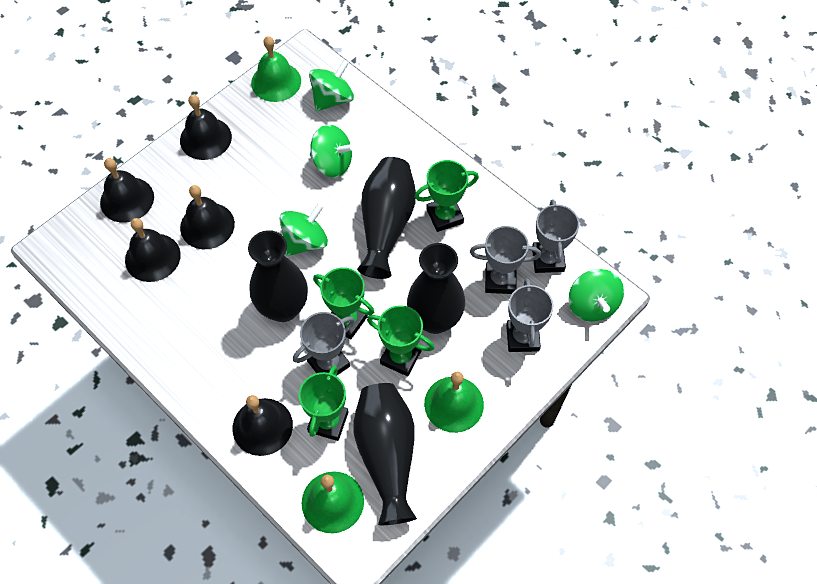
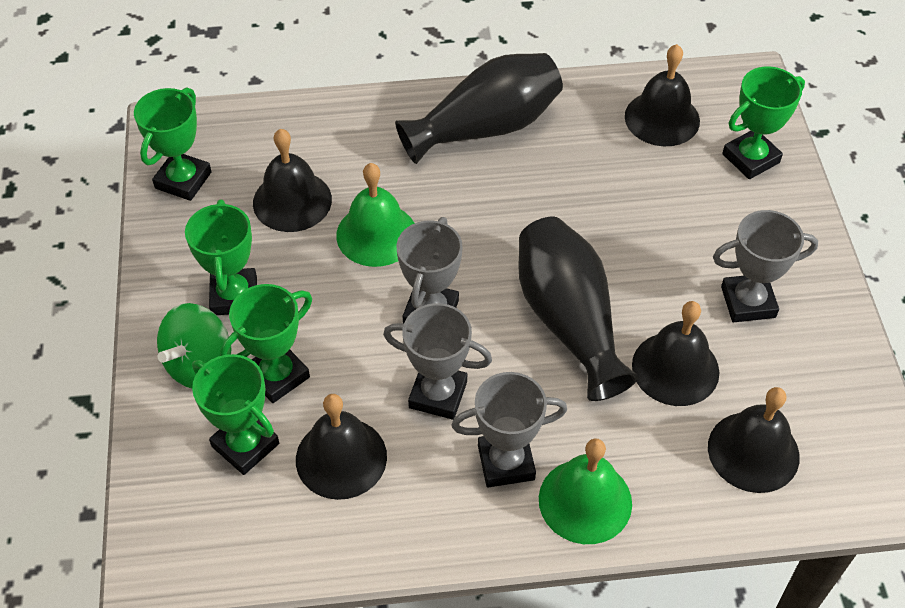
black vase: [248,230,308,322] [353,383,417,525] [357,157,416,279] [407,243,465,334] = 4 -> [395,53,563,164] [518,217,638,401] = 2
green bell: [251,36,301,102] [301,471,364,533] [424,372,484,433] = 3 -> [336,163,415,267] [539,438,632,544] = 2
green spinning top: [279,203,328,256] [309,60,354,112] [310,124,354,178] [568,269,624,322] = 4 -> [157,303,231,388] = 1
green trophy: [299,365,349,441] [313,268,374,339] [367,305,434,376] [415,160,479,232] = 4 -> [134,87,212,201] [185,200,257,315] [192,354,279,475] [220,284,312,403] [722,67,805,179] = 5

